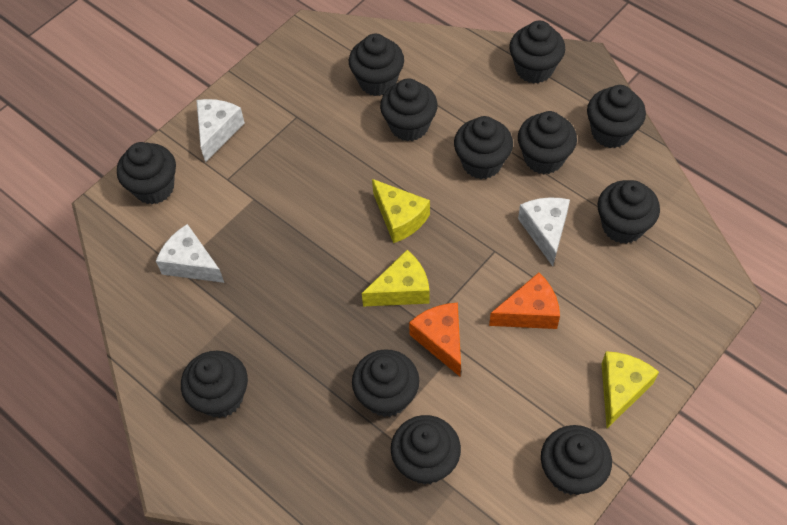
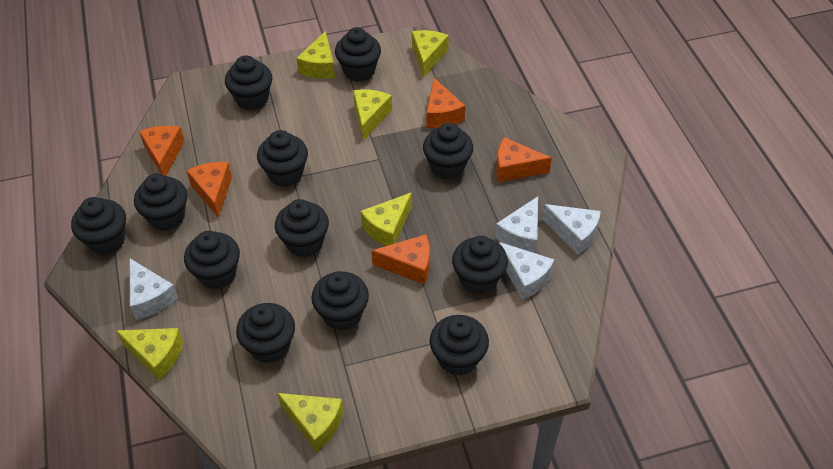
orange cheese: [409,303,461,376] [489,273,560,329] = 2 -> [139,126,185,176] [186,162,232,218] [372,234,430,285] [427,78,465,128] [496,137,552,182] = 5
white cheese: [156,224,224,283] [196,99,245,162] [518,197,570,266] = 3 -> [130,259,178,320] [495,196,538,253] [499,242,555,300] [542,204,601,255] = 4
yellow cheese: [362,250,430,306] [372,179,430,243] [602,351,659,428] = 3 -> [116,328,183,381] [277,393,344,452] [296,31,335,79] [353,89,392,140] [361,192,412,246] [412,30,449,78] = 6

